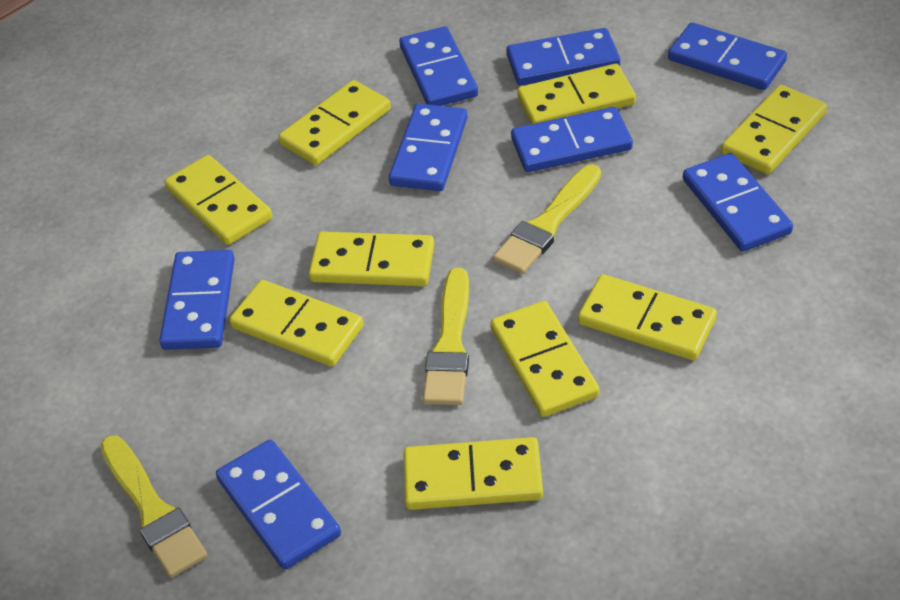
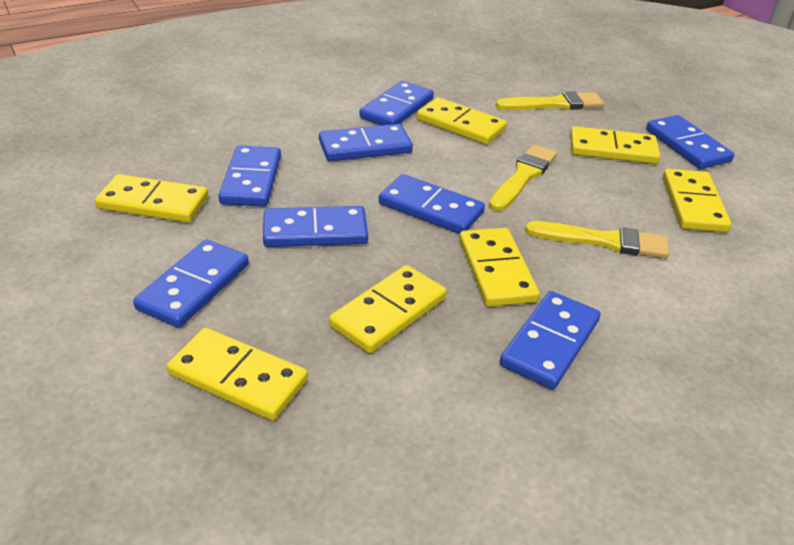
yellow domino: [165,155,273,245] [229,280,364,366] [279,80,391,165] [309,232,434,286] [403,437,543,510] [491,301,600,417] [517,64,636,124] [578,274,717,360] [721,85,827,174] = 9 -> [95,174,208,223] [167,328,308,421] [329,265,446,353] [417,97,507,145] [459,228,540,307] [570,126,660,164] [663,169,731,232] = 7

